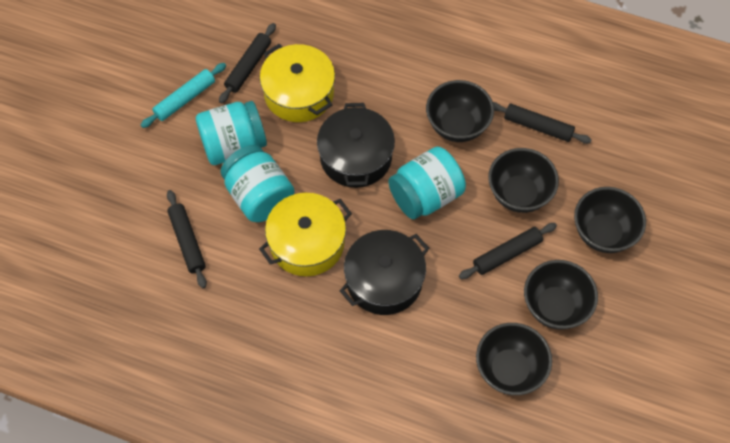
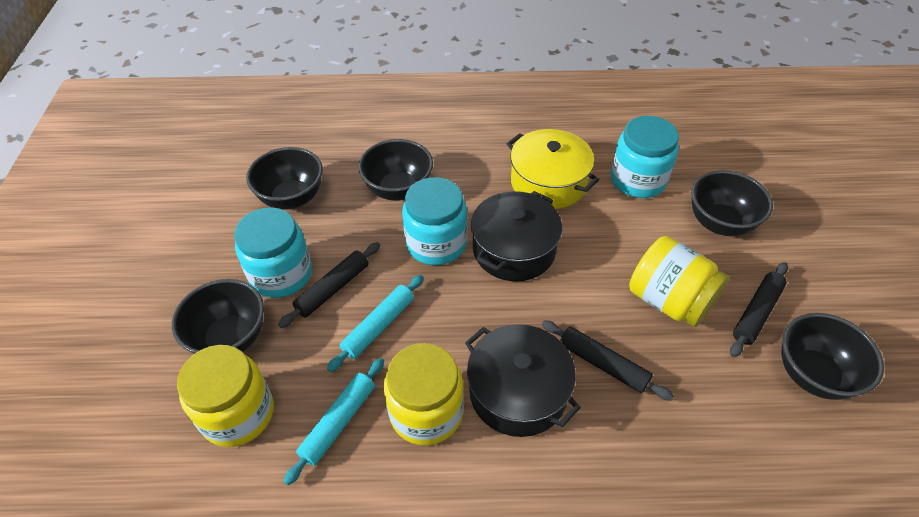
black rolling pin: [167,190,207,288] [219,23,276,103] [459,223,557,279] [493,102,592,144] = 4 -> [278,242,380,328] [542,320,674,401] [730,262,788,357] = 3
turquoise rolling pin: [141,63,226,128] = 1 -> [284,358,384,485] [327,275,424,372] = 2
yellow jar: none = 0 -> [177,345,274,447] [384,343,464,445] [629,236,729,327] = 3
yellow pot: [259,193,352,276] [260,44,335,122] = 2 -> [507,129,599,209] = 1

